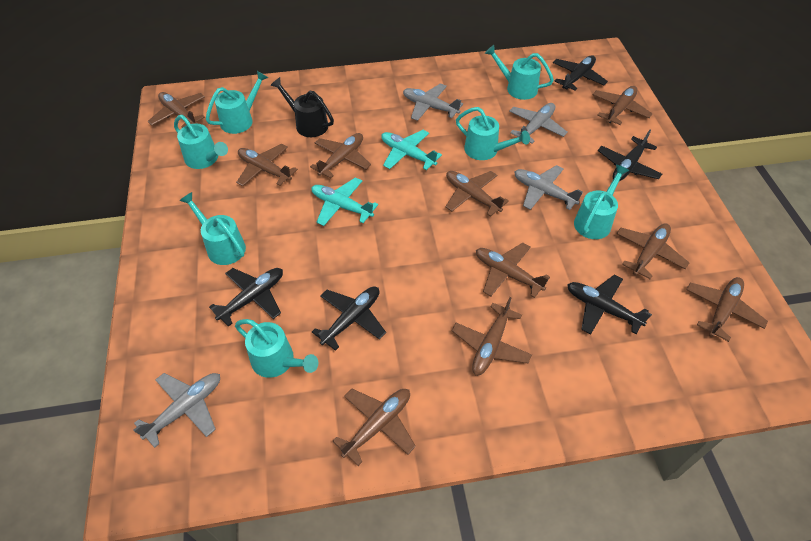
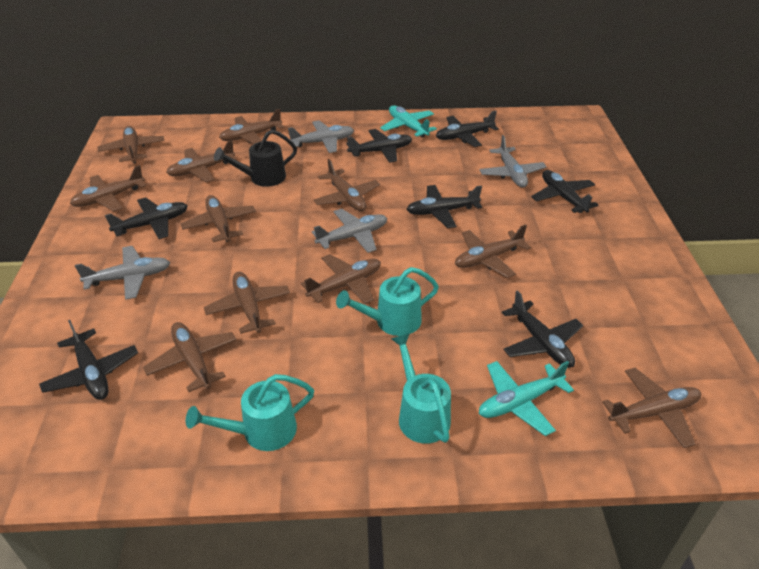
black plane: [209,268,283,327] [312,286,386,351] [553,55,608,91] [567,275,652,334] [598,130,662,181] = 5 -> [39,320,138,400] [105,197,188,239] [346,129,412,163] [406,185,482,228] [436,111,499,147] [502,290,583,368] [531,170,598,213] = 7
brown plane: [148,92,205,128] [236,144,298,186] [310,133,371,178] [333,389,416,466] [445,171,509,217] [452,297,532,375] [476,243,550,298] [593,86,653,125] [616,223,689,279] [686,277,768,342] = 10 -> [70,165,146,211] [98,126,164,164] [143,322,236,392] [166,140,237,182] [181,195,256,242] [204,272,290,334] [219,109,284,144] [301,254,381,304] [313,159,380,211] [455,224,531,278] [602,368,701,448] = 11
turquoise watering can: [174,115,228,169] [179,192,246,265] [206,71,268,134] [235,319,318,378] [456,107,530,160] [485,45,554,100] [574,165,630,239] = 7 -> [186,374,314,451] [336,267,439,336] [391,333,451,444] = 3

